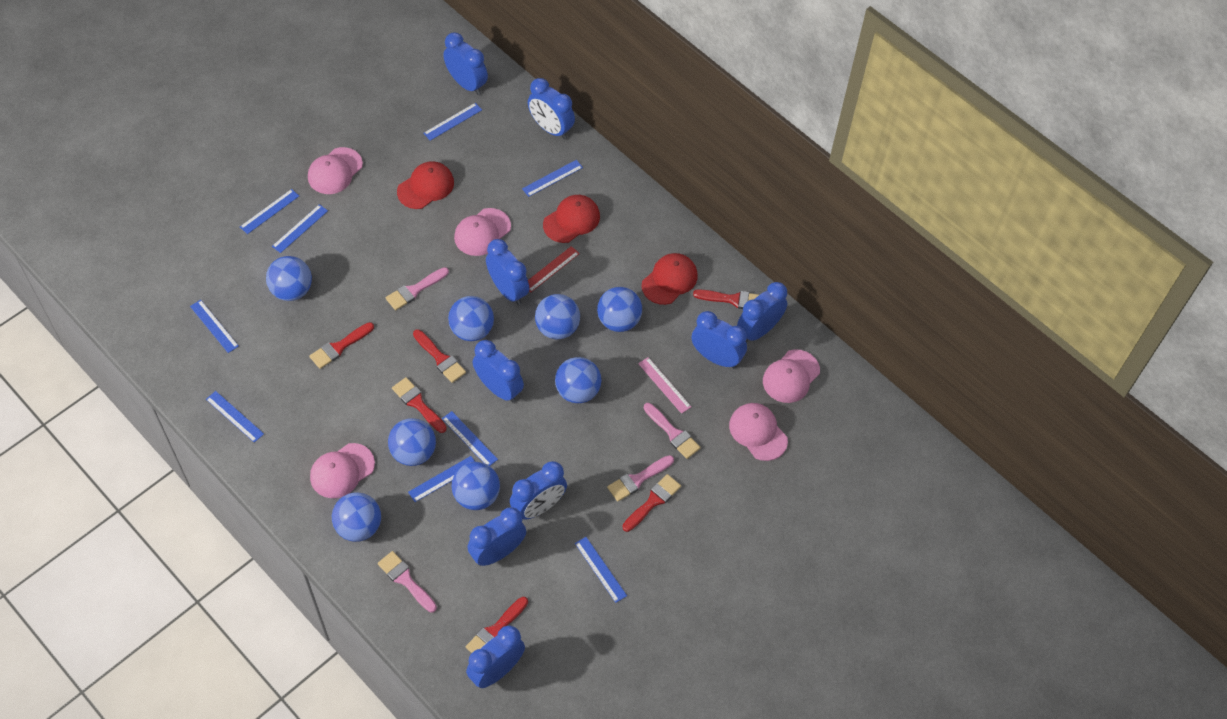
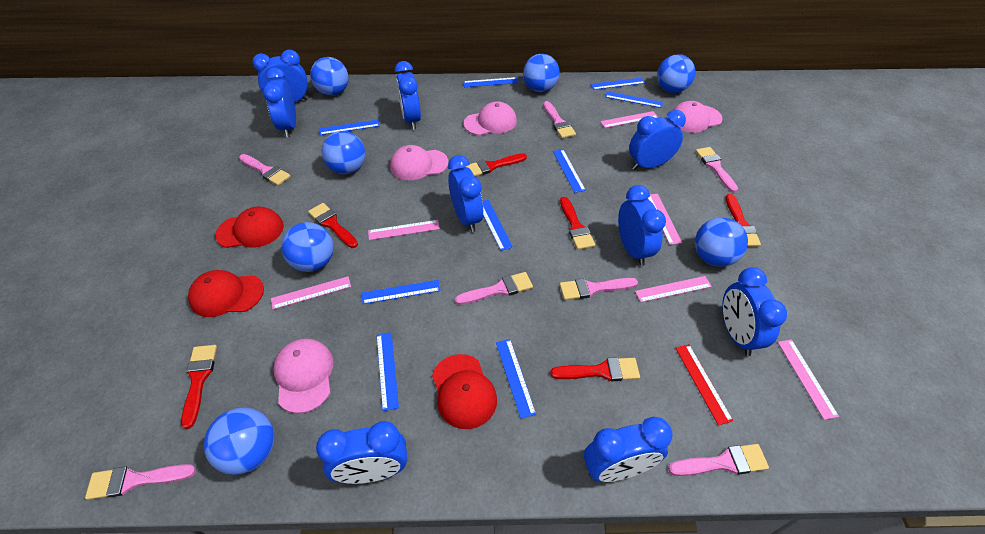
blue ball: [266,256,312,301] [332,492,381,542] [388,418,436,466] [448,296,494,341] [452,462,500,510] [535,294,580,339] [555,357,601,403] [597,287,642,332] = 8 -> [204,407,275,475] [281,222,334,272] [310,57,349,96] [322,131,366,174] [523,54,560,92] [657,54,695,93] [695,217,748,267] = 7
pink brush: [378,551,437,613] [386,267,449,310] [607,455,674,501] [643,403,701,459] = 4 -> [85,464,196,500] [239,154,291,186] [455,272,533,305] [543,101,576,138] [560,278,638,300] [668,444,769,476] [695,147,738,193] = 7
pink cap: [308,147,363,194] [310,443,375,498] [454,208,511,256] [729,403,788,461] [763,349,820,403] = 5 -> [273,338,334,414] [390,145,448,180] [464,101,517,136] [669,101,723,133] = 4
pink ruler: [638,357,691,414] = 1 -> [271,276,351,309] [368,220,440,240] [600,111,658,128] [635,276,712,302] [648,194,682,245] [778,339,839,420] = 6

